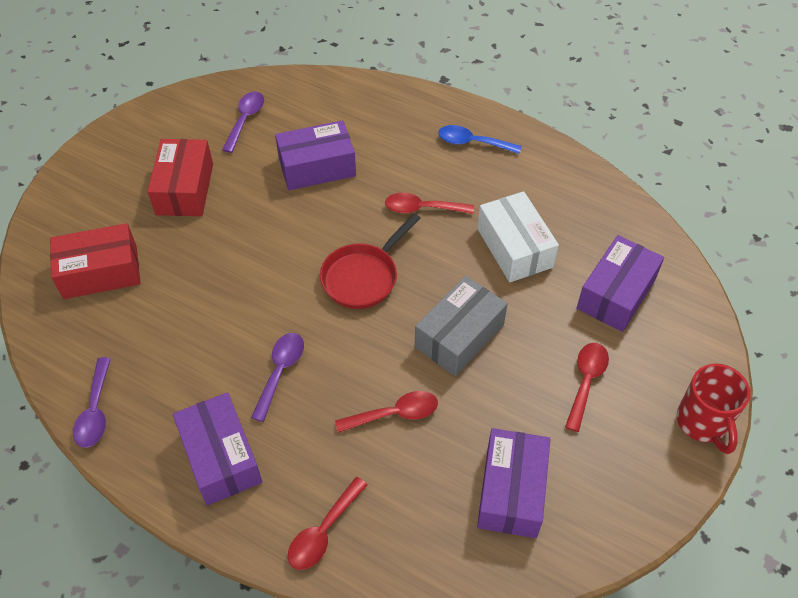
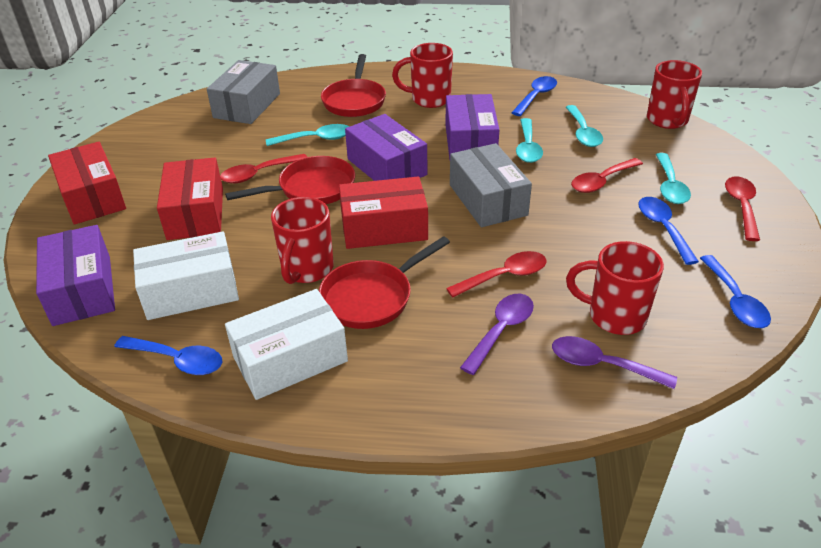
blue spoon: [438,125,522,154] = 1 -> [114,336,222,375] [511,76,557,116] [638,197,699,265] [700,255,771,328] = 4
grey box: [415,276,508,376] = 1 -> [207,60,280,124] [450,143,532,227] = 2
purple box: [173,392,262,506] [275,120,356,190] [477,428,550,538] [577,235,664,332] = 4 -> [36,225,115,326] [345,114,427,181] [445,94,499,159] = 3
purple spoon: [73,357,111,448] [222,92,264,153] [251,333,304,422] = 3 -> [460,294,534,375] [552,336,677,389] = 2
red box: [50,223,140,299] [147,139,213,216] = 2 -> [48,142,126,225] [157,157,223,240] [339,176,428,249] = 3
red mug: [677,363,750,454] = 1 -> [271,197,334,284] [392,43,453,108] [566,241,664,335] [647,60,702,129] = 4
red pan: [320,213,420,309] = 1 -> [225,156,355,204] [319,236,450,329] [321,54,386,117] = 3
turquoise spoon: none = 0 -> [266,124,349,146] [516,118,543,163] [565,105,603,147] [656,153,691,204] = 4
white box: [477,191,559,282] = 1 -> [133,231,239,320] [225,289,348,400] = 2

